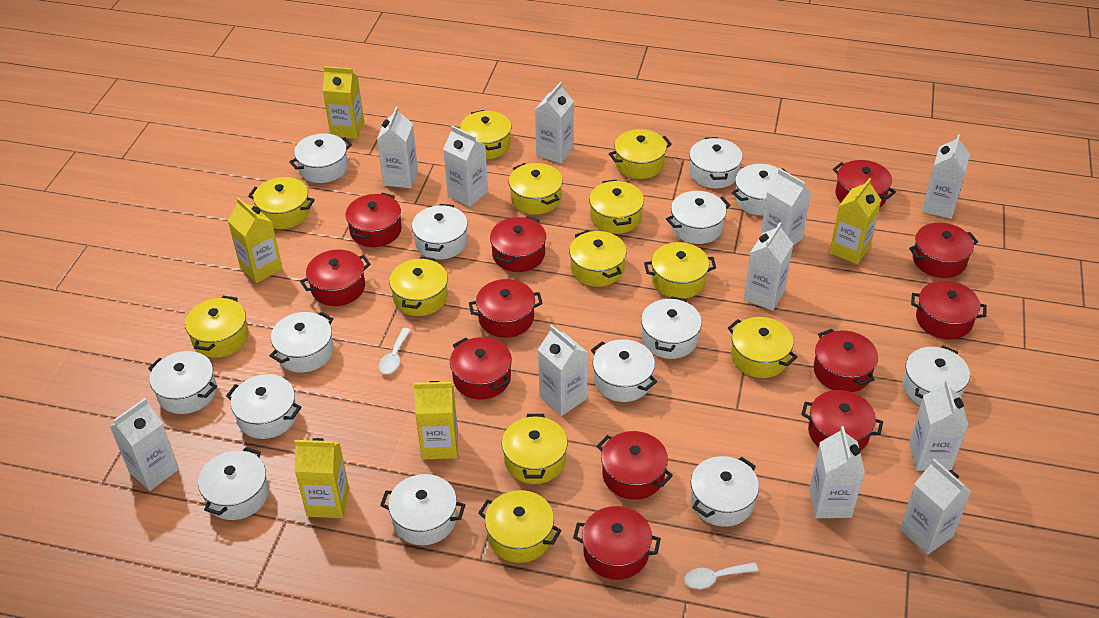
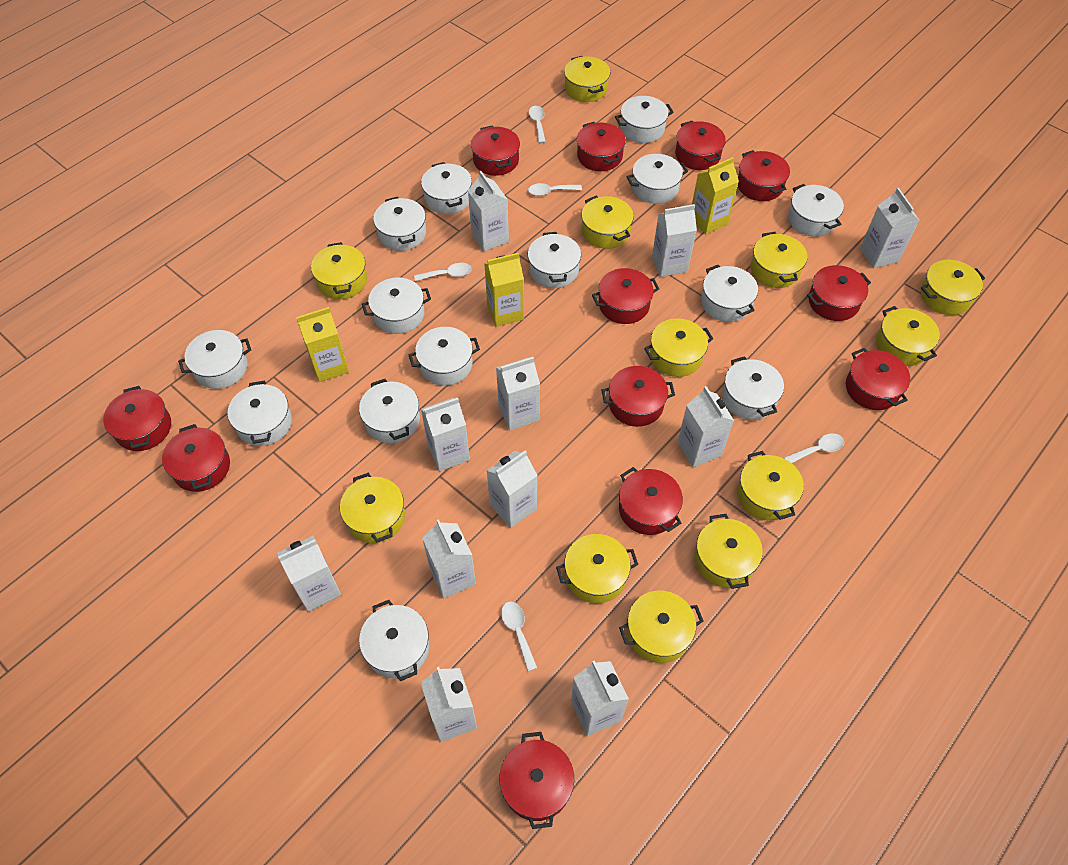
white spoon: [379,328,411,374] [684,562,758,589] = 2 -> [414,263,472,281] [501,601,537,671] [528,183,582,196] [529,106,546,143] [784,433,844,463] = 5
yellow carton: [228,198,283,283] [294,438,349,518] [322,66,364,139] [414,381,458,459] [829,178,881,264] = 5 -> [296,307,349,382] [484,253,524,327] [692,157,739,234] = 3

